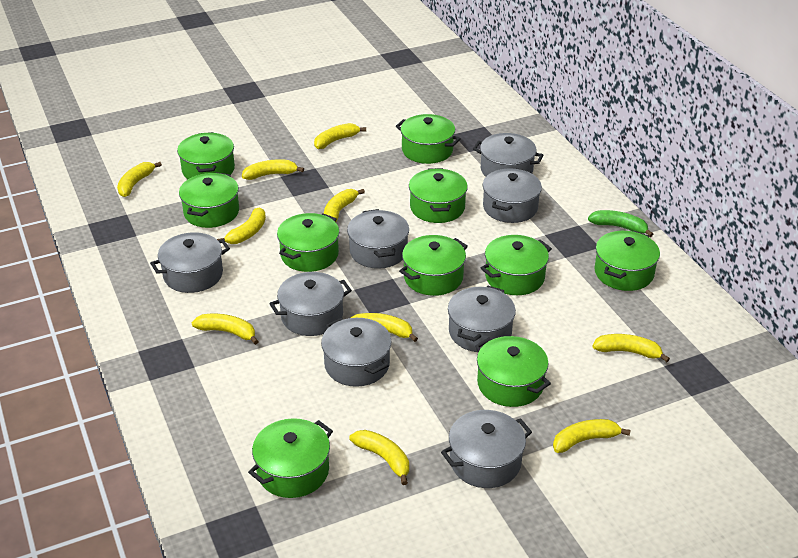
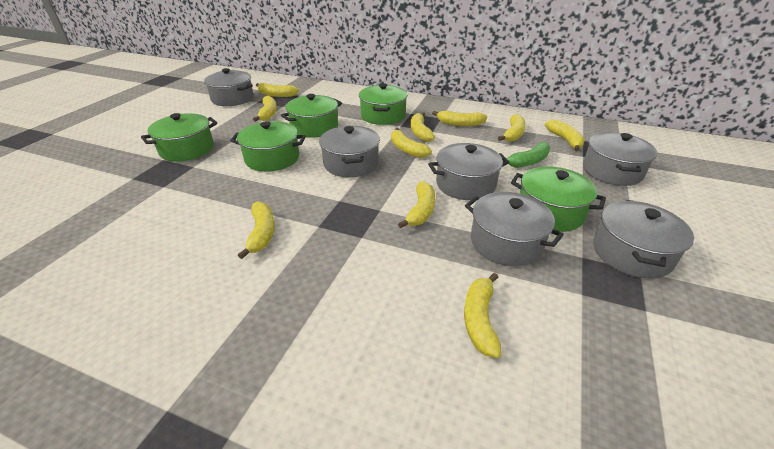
green pot: [177,132,235,179] [179,172,239,228] [248,418,333,498] [277,213,339,272] [396,114,461,164] [399,235,468,296] [409,168,468,223] [475,336,551,407] [481,235,552,295] [595,231,660,291] = 10 -> [141,113,217,162] [230,121,306,172] [281,94,342,138] [359,83,408,125] [511,166,606,232] = 5
grey pot: [150,232,230,293] [269,272,352,336] [321,318,392,387] [347,209,409,269] [441,410,532,488] [448,286,516,352] [473,133,543,177] [483,168,542,223] = 8 -> [204,68,254,106] [319,126,380,177] [428,143,509,200] [465,192,564,266] [583,132,657,186] [593,200,694,279] = 6

